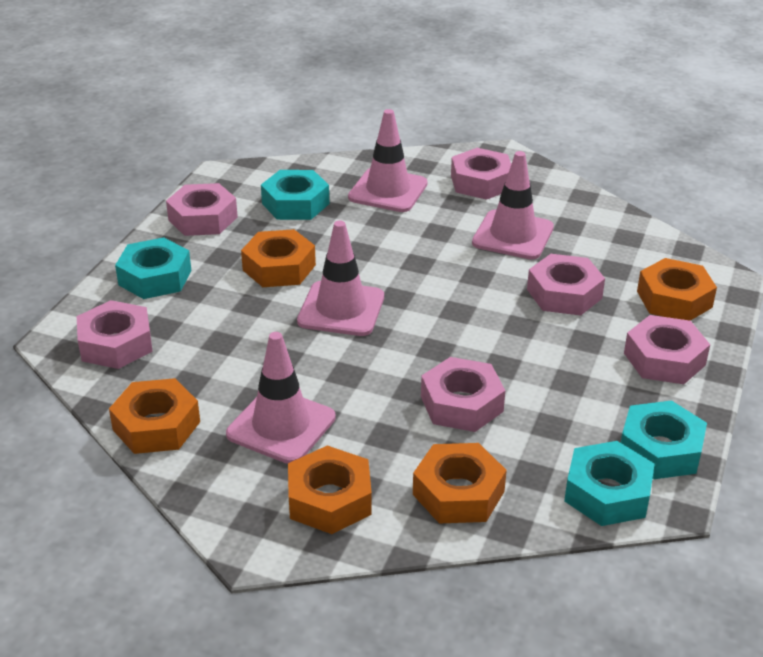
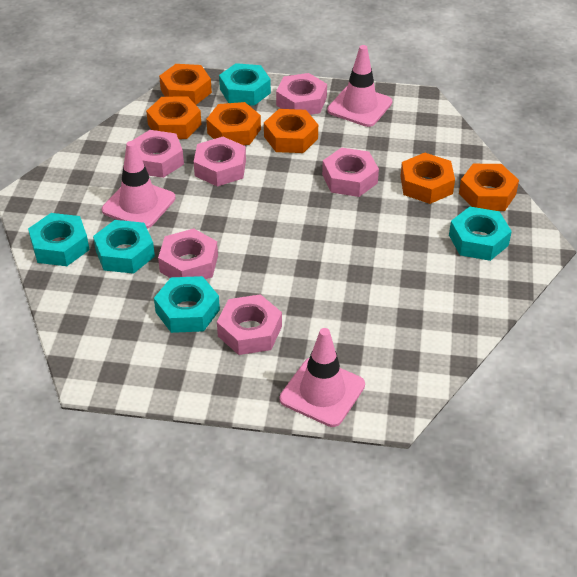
orange nut: [109,378,200,454] [241,229,316,287] [288,445,372,534] [413,443,507,523] [637,258,717,321] = 5 -> [146,96,201,139] [159,64,212,105] [206,102,261,145] [264,109,318,153] [400,153,455,204] [459,164,519,211] = 6
pink traffic cone: [226,332,336,464] [297,220,384,336] [348,109,428,212] [472,151,554,259] = 4 -> [102,141,175,229] [280,328,365,427] [327,45,392,127] = 3
turquoise nut: [115,237,191,299] [261,170,329,220] [564,441,655,526] [621,400,707,479] = 4 -> [28,213,90,266] [93,220,155,274] [154,276,220,333] [219,63,271,106] [449,207,512,261] = 5

